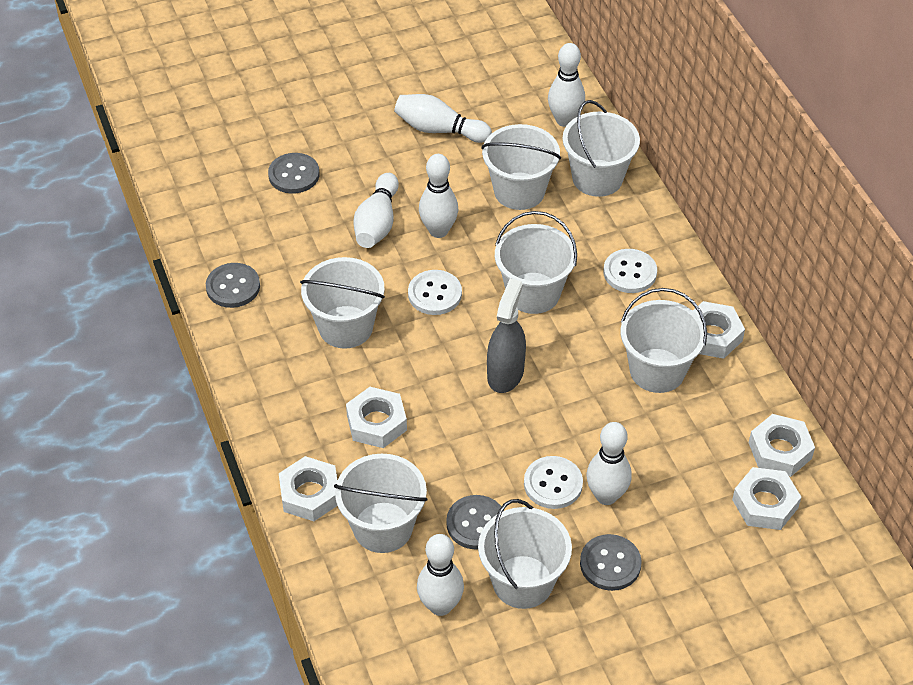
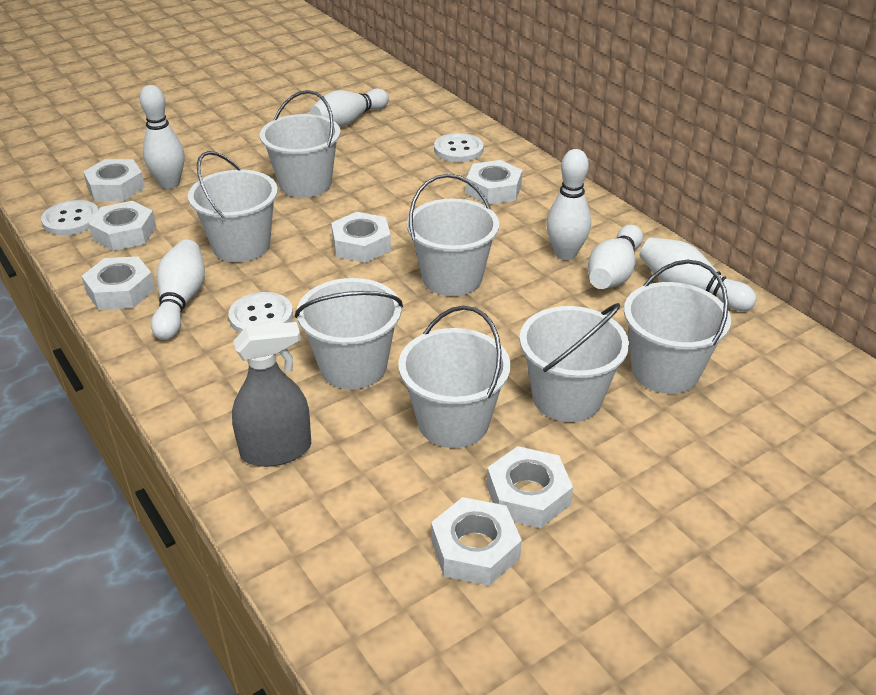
grey button: [206,263,260,308] [268,153,319,194] [446,495,504,550] [580,534,642,591] = 4 -> none = 0
white nut: [279,456,337,521] [346,387,407,448] [693,301,745,359] [732,467,801,530] [749,414,815,477] = 5 -> [82,256,155,310] [83,159,145,201] [89,201,156,251] [331,212,391,263] [431,497,522,586] [466,160,522,204] [487,446,573,528] = 7

